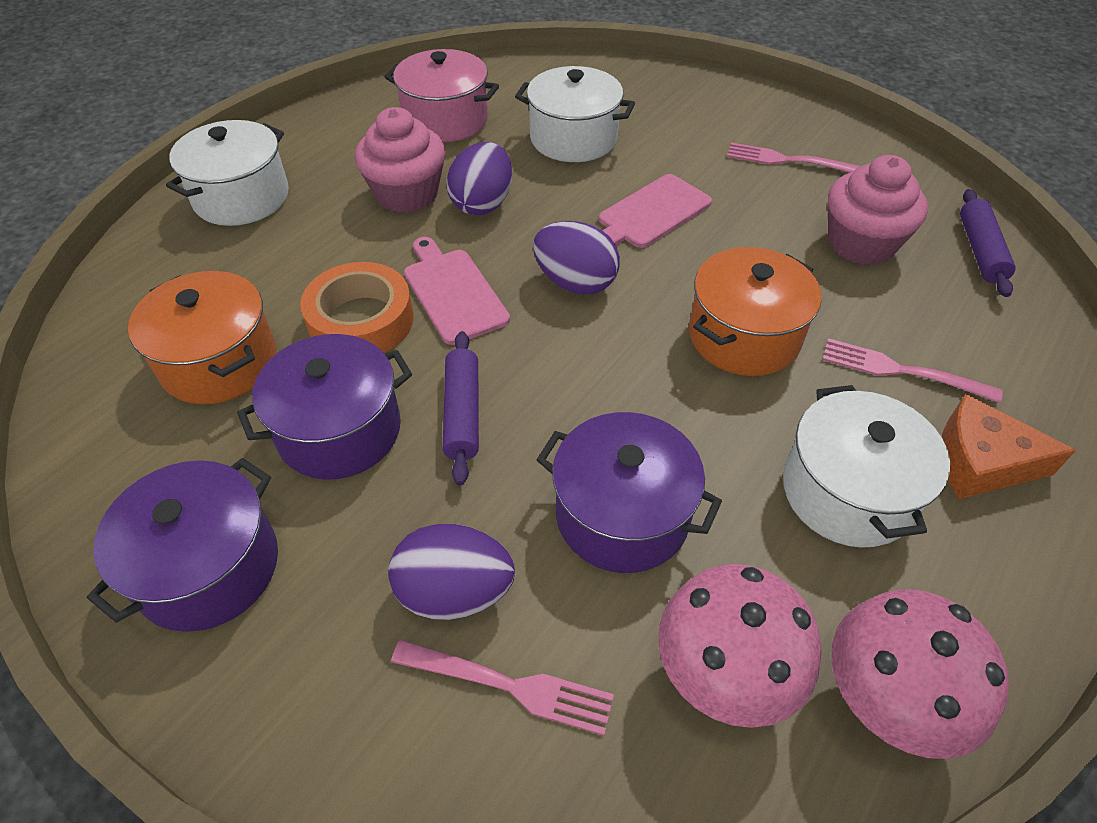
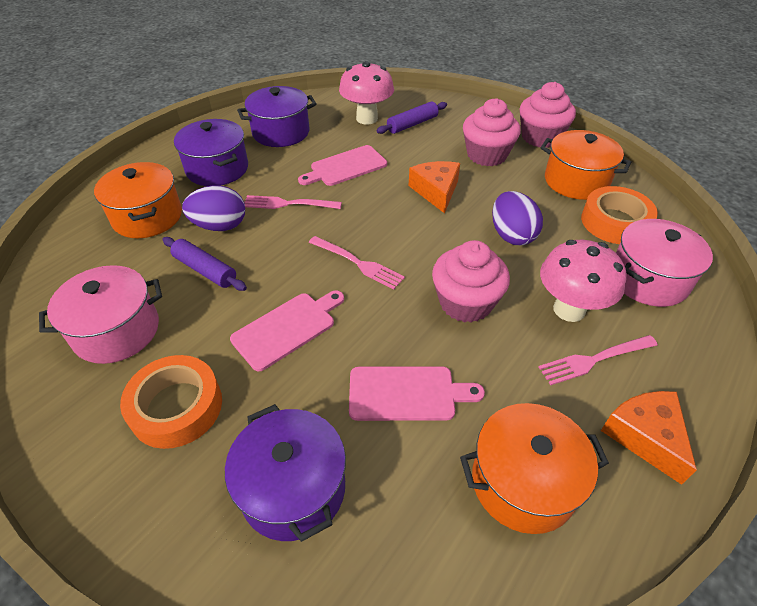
orange cheese: [942,394,1076,499] = 1 -> [409,161,460,213] [601,391,697,485] = 2
orange pot: [128,271,276,404] [689,247,822,376] = 2 -> [94,162,182,238] [460,403,609,534] [540,130,631,200] = 3
orange tape: [300,262,414,353] = 1 -> [120,355,222,449] [581,186,658,244] = 2
pink cupcake: [355,107,446,213] [828,155,928,265] = 2 -> [432,240,510,323] [463,98,521,166] [520,82,576,148] = 3
pink cutting board: [404,237,510,345] [599,174,712,248] = 2 -> [230,290,344,371] [298,145,387,186] [349,366,485,421] = 3
pink pot: [385,49,499,142] = 1 -> [39,265,162,364] [616,219,713,307] = 2
purple egg: [388,524,515,620] [446,142,512,215] [533,221,620,295] = 3 -> [182,185,245,231] [492,191,543,245] = 2
white pot: [166,120,289,226] [515,66,635,162] [783,385,950,548] = 3 -> none = 0

